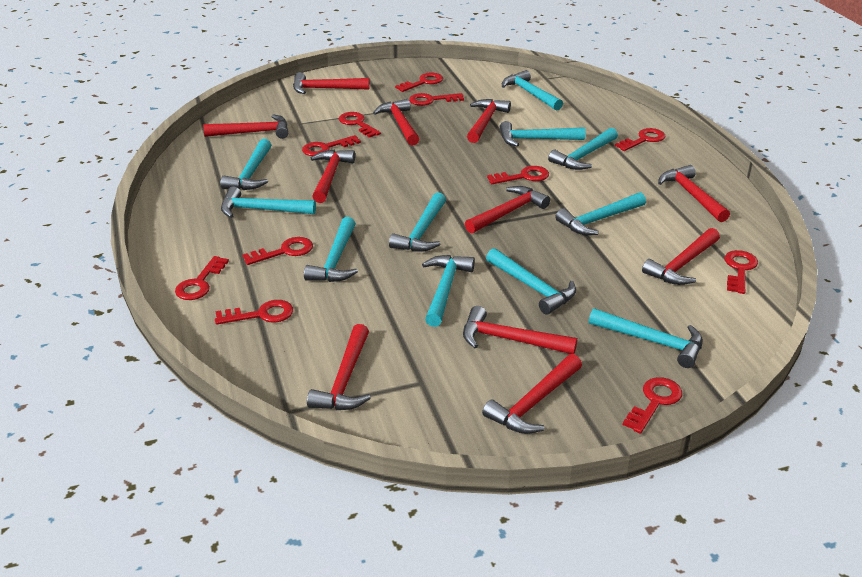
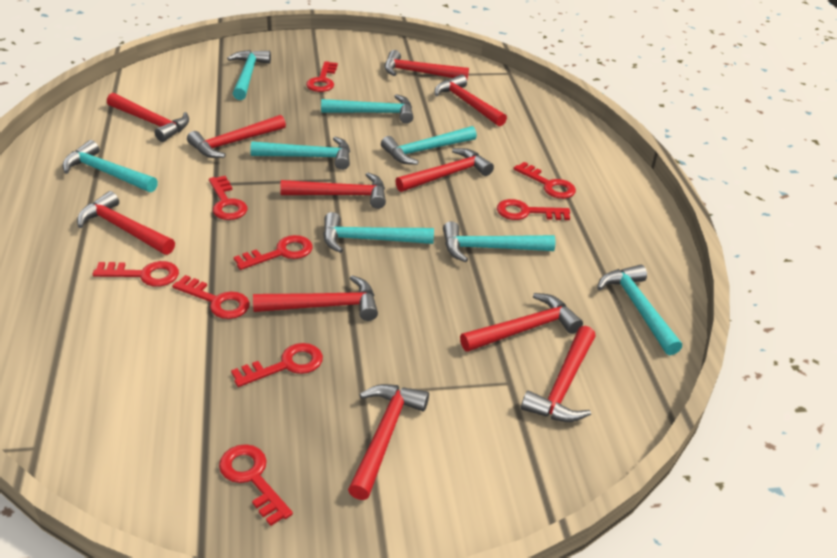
red key: [175,256,229,300] [215,300,293,325] [243,237,313,265] [302,135,361,156] [339,112,381,138] [395,73,443,92] [409,93,464,106] [487,166,549,184] [615,128,665,151] [623,377,682,434] [725,250,758,294] = 11 -> [93,261,179,287] [172,275,250,319] [209,176,247,220] [219,444,293,526] [231,343,323,387] [234,235,313,270] [306,61,338,92] [497,199,570,220] [514,162,576,199] = 9
turquoise hammer: [220,139,271,190] [221,186,316,218] [304,217,358,282] [389,192,446,252] [422,255,475,327] [486,248,576,315] [500,121,586,147] [502,70,563,111] [548,128,618,170] [555,192,646,235] [589,308,703,368] = 11 -> [62,140,158,192] [227,50,271,100] [251,137,350,170] [321,94,413,124] [323,212,434,253] [381,126,477,165] [443,221,556,262] [597,265,682,355] = 8

